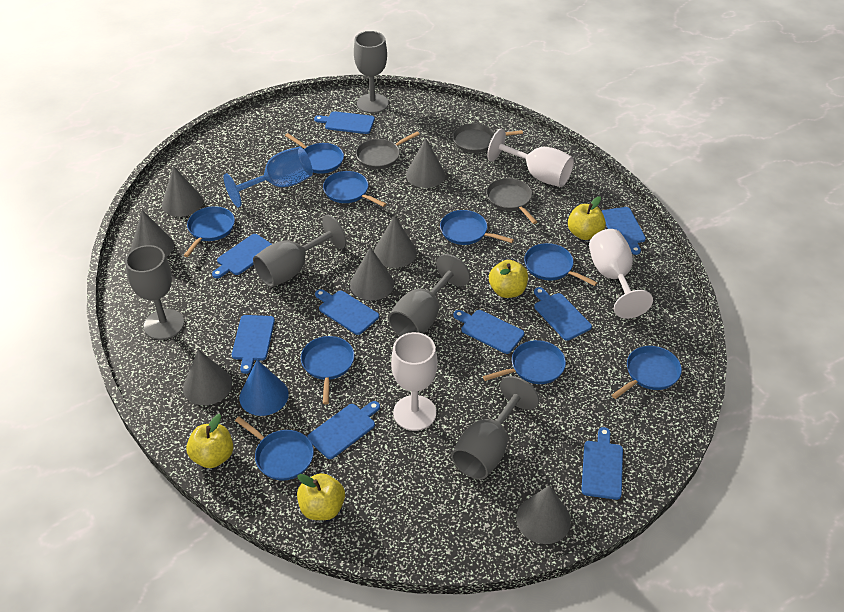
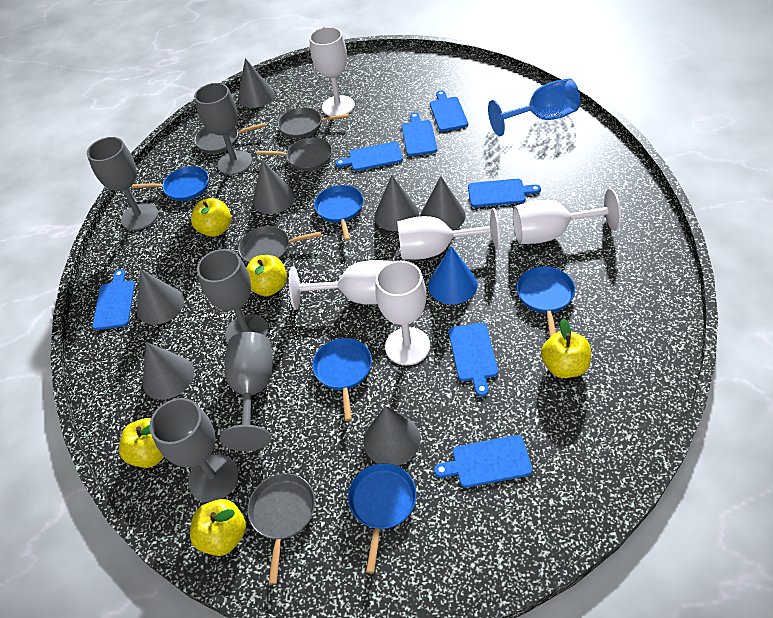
blue cutting board: [212,234,272,278] [232,315,275,374] [307,401,380,459] [314,111,375,134] [315,289,379,335] [453,310,524,354] [534,287,592,341] [581,427,623,500] [601,207,646,255] = 9 -> [92,269,135,330] [335,141,403,171] [402,112,437,156] [430,90,468,132] [434,435,532,488] [448,323,498,396] [468,179,541,207] = 7
blue pan: [184,206,235,257] [235,417,314,481] [285,133,344,174] [301,336,355,404] [323,171,386,207] [440,210,514,245] [483,340,566,384] [524,243,597,286] [611,346,682,399] = 9 -> [132,166,209,201] [312,338,372,421] [314,185,363,241] [348,463,417,573] [517,266,575,337] = 5
grey pan: [356,131,420,169] [453,124,523,153] [486,178,537,224] = 3 -> [194,123,266,154] [238,226,322,264] [247,473,315,584] [257,138,332,171] [278,108,349,138] = 5
white goblet: [391,332,437,431] [487,129,574,187] [589,229,653,319] = 3 -> [289,260,393,310] [309,27,355,116] [376,261,430,365] [397,208,500,260] [513,189,621,244] = 5
yellow apple: [186,414,233,468] [297,473,345,520] [489,260,528,298] [568,196,606,240] = 4 -> [119,418,164,468] [190,499,246,556] [191,198,231,237] [246,255,287,296] [541,318,591,378] = 5

